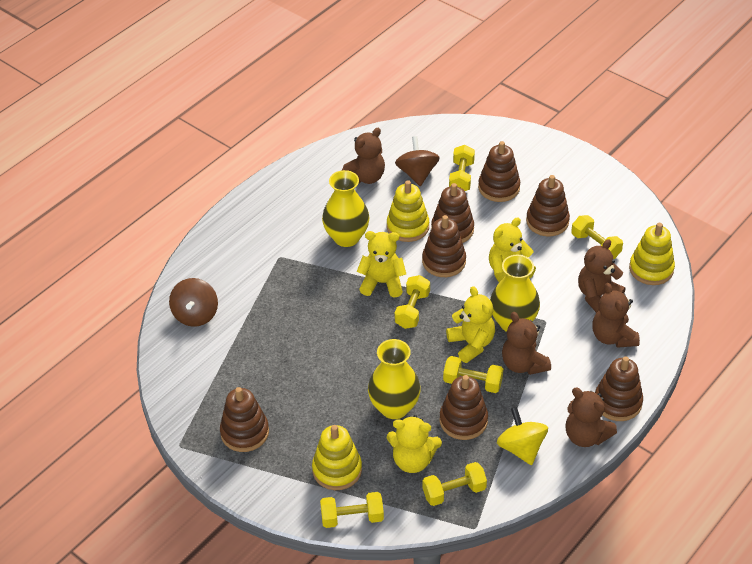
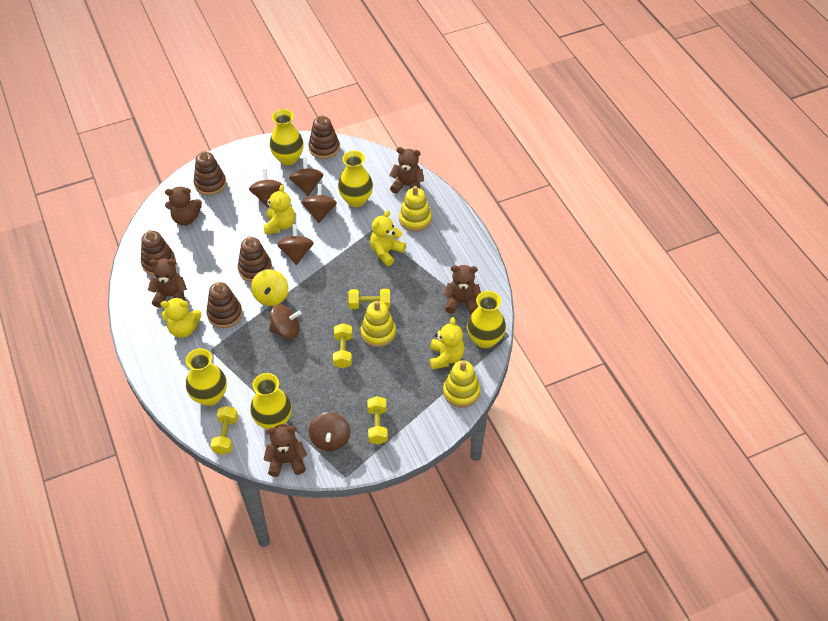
brown spinning top: [169,278,218,327] [395,136,440,186] = 2 -> [249,169,284,208] [269,304,302,339] [277,224,314,265] [289,157,323,196] [302,184,337,223] [309,412,350,451] = 6
brown stacking toy: [220,387,269,452] [422,215,466,277] [431,183,474,243] [440,375,488,440] [478,141,520,202] [526,175,570,236] [595,356,643,421] = 7 -> [141,230,176,276] [194,150,226,195] [206,282,242,328] [238,236,272,282] [309,114,340,159] = 5
yellow dumbbell: [320,492,384,528] [395,275,430,329] [422,462,487,506] [443,356,503,393] [449,145,475,191] [571,215,623,259] = 6 -> [211,406,238,455] [333,323,353,368] [348,289,390,309] [367,396,388,445] = 4
yellow vase: [322,170,370,247] [368,339,421,419] [490,255,540,332] = 3 -> [186,348,227,406] [250,373,292,429] [270,109,304,165] [338,151,373,207] [467,291,506,348] = 5

